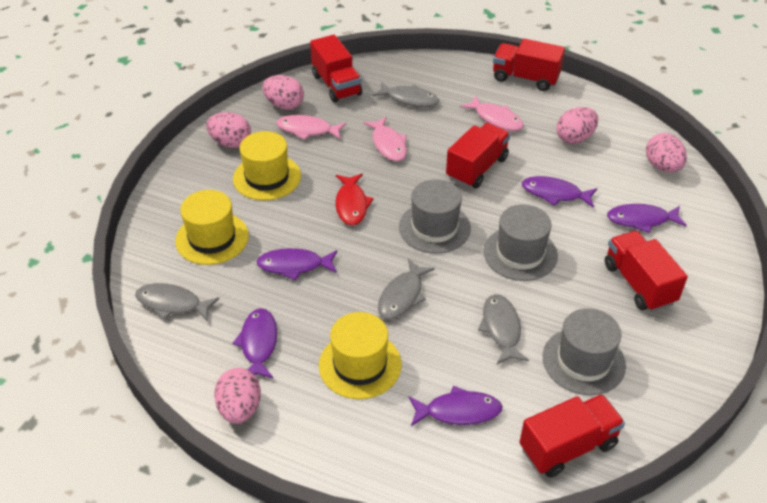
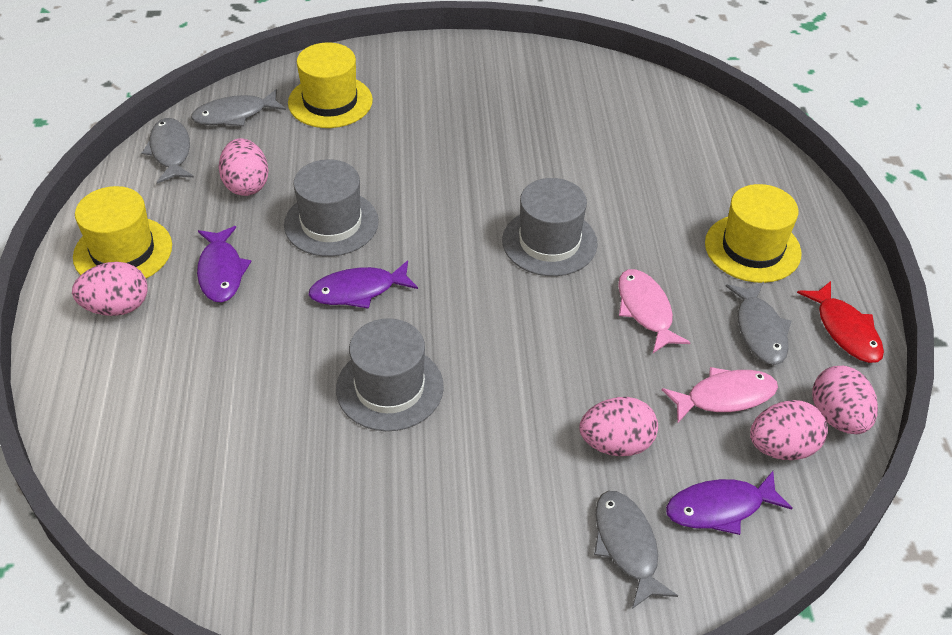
pink fish: [277,115,346,140] [363,117,407,161] [460,96,523,131] = 3 -> [618,269,691,353] [662,367,778,423] = 2
purple fish: [232,308,277,379] [256,248,337,280] [409,385,503,426] [522,176,597,208] [607,204,687,233] = 5 -> [197,226,252,303] [308,260,418,309] [666,471,793,535] = 3
red truck: [310,35,362,102] [446,123,510,188] [493,39,565,91] [519,394,625,478] [605,231,688,312] = 5 -> none = 0

